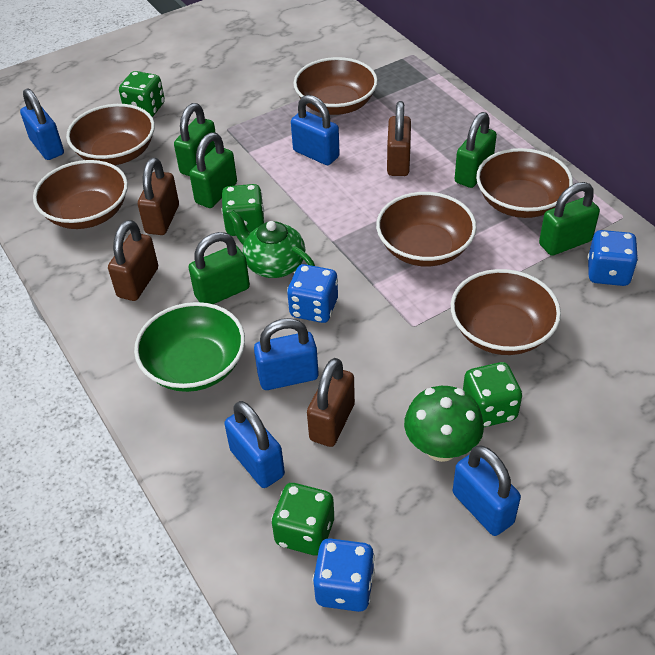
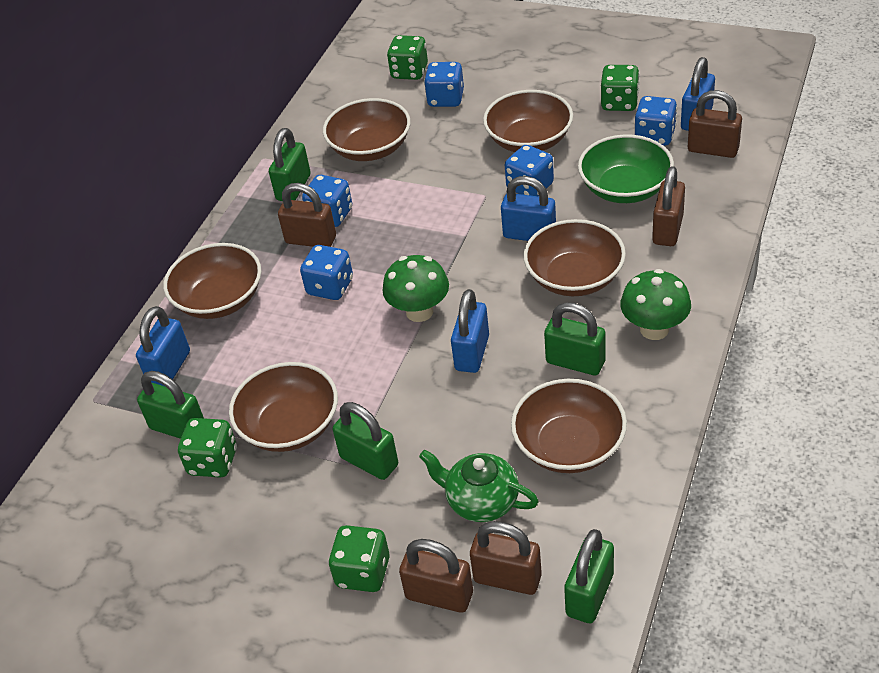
blue dice: [287,264,338,323] [312,538,375,612] [588,230,638,286] = 3 -> [300,245,353,300] [302,175,352,227] [424,62,464,107] [505,145,554,196] [635,96,677,146] = 5
blue padlock: [20,88,64,160] [224,401,285,488] [254,318,319,390] [291,95,340,165] [453,445,521,536] = 5 -> [136,306,190,386] [451,289,489,373] [501,176,556,241] [681,57,715,131] = 4
brown padlock: [108,220,158,301] [138,158,179,235] [307,358,355,447] [387,101,411,176] = 4 -> [278,183,336,247] [399,539,473,613] [470,521,542,595] [652,166,685,246] [688,90,742,158] = 5
green mushroom: [404,386,484,462] = 1 -> [382,255,449,322] [620,269,691,340] = 2

